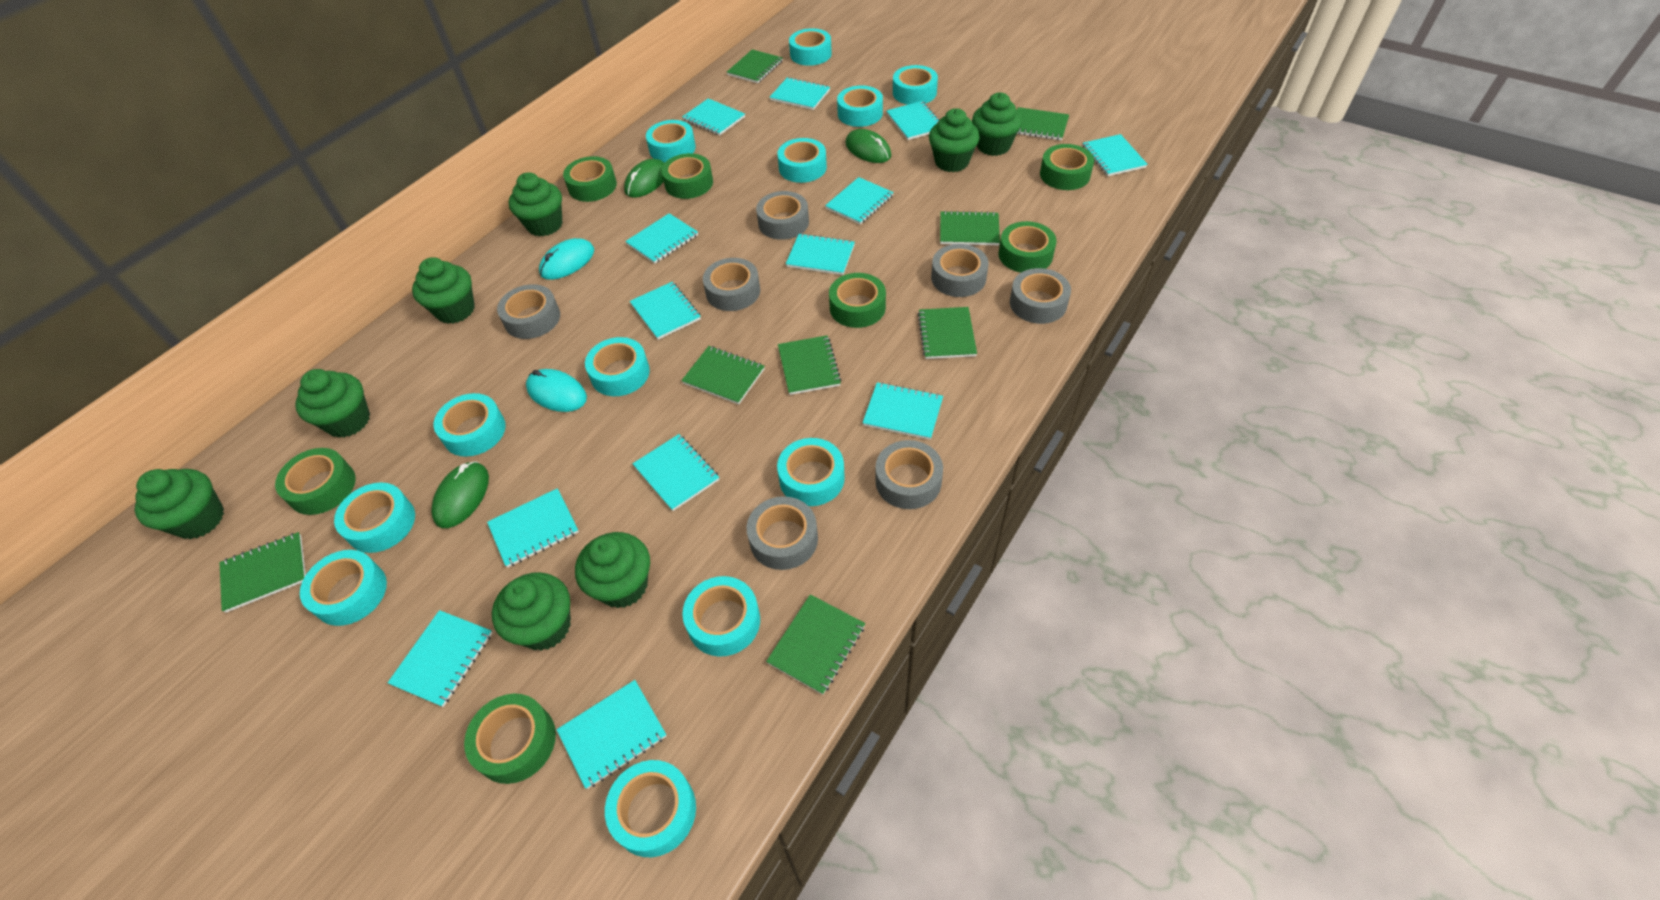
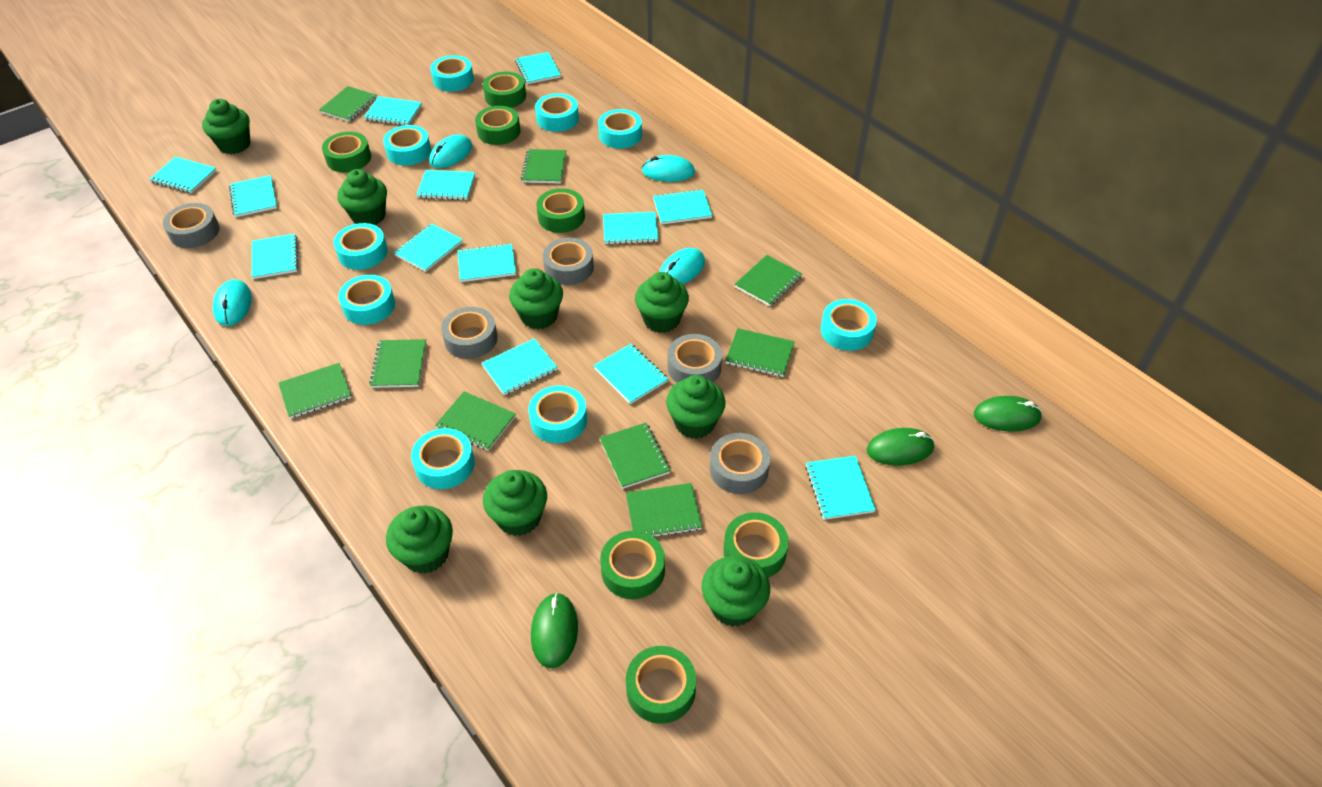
green notebook: [219,532,306,613] [681,346,765,405] [727,49,783,83] [766,594,865,695] [778,335,842,395] [917,307,977,359] [940,211,1000,245] [1017,107,1069,140] = 8 -> [279,363,352,419] [319,86,377,122] [369,339,426,388] [435,391,516,451] [521,149,566,183] [599,423,670,489] [626,483,702,538] [725,328,795,377] [734,255,802,306] = 9
grey tape: [497,284,560,339] [703,258,760,311] [747,496,818,570] [756,191,809,240] [875,440,943,509] [931,244,988,297] [1010,268,1071,324] = 7 -> [163,203,220,248] [441,307,498,359] [543,238,594,285] [667,334,722,383] [710,433,770,494] = 5
turquoise mouse: [526,369,587,412] [539,238,594,280] = 2 -> [213,279,252,326] [429,135,472,168] [642,155,695,182] [660,248,705,284] = 4
turquoise tape: [300,550,387,626] [334,482,415,553] [434,393,506,457] [585,337,650,396] [605,760,696,857] [646,120,696,163] [682,576,760,657] [777,138,827,183] [777,438,845,506] [789,28,832,66] [837,85,883,127] [893,65,938,105] = 12 -> [334,223,388,270] [338,275,395,325] [383,125,431,165] [411,428,475,489] [430,55,474,92] [528,385,587,443] [535,93,579,132] [598,109,642,149] [821,299,877,351] = 9

